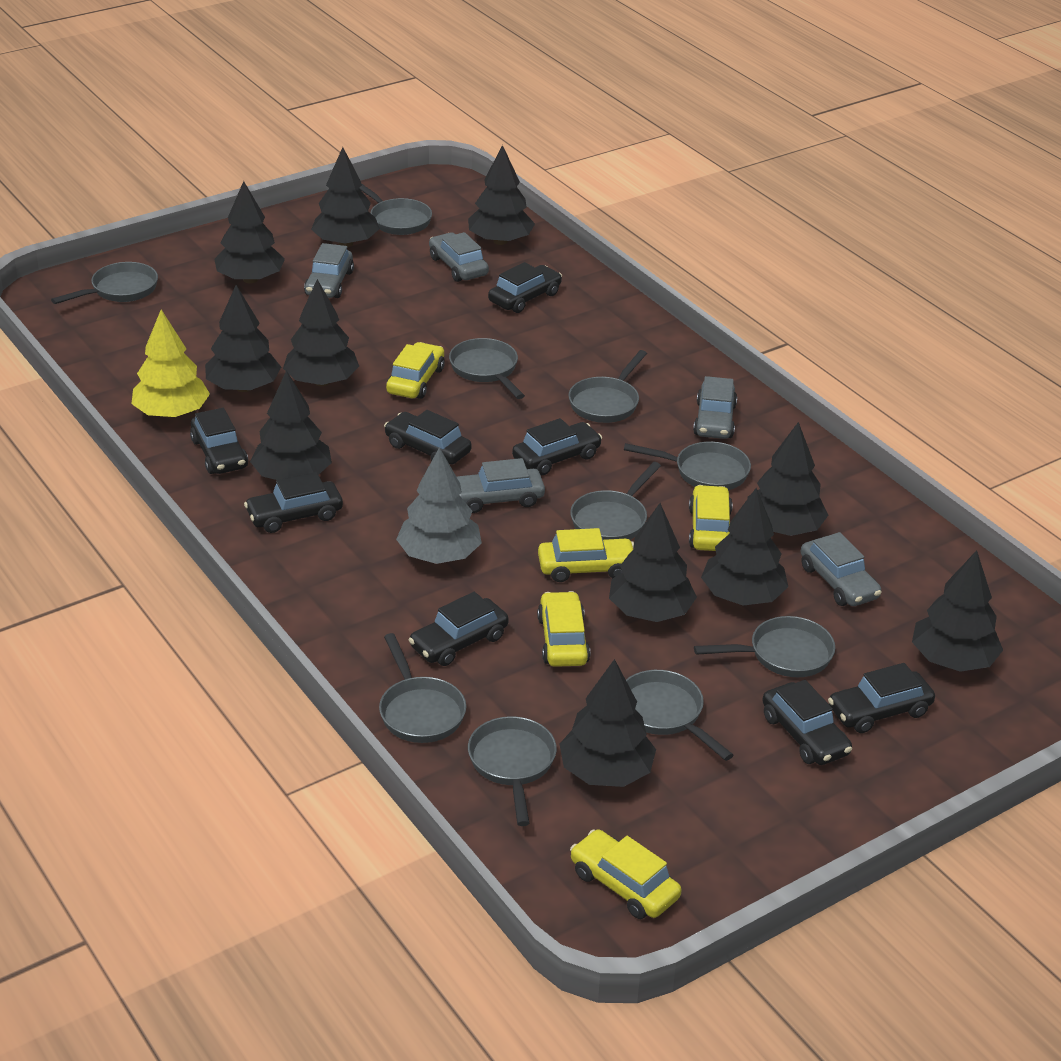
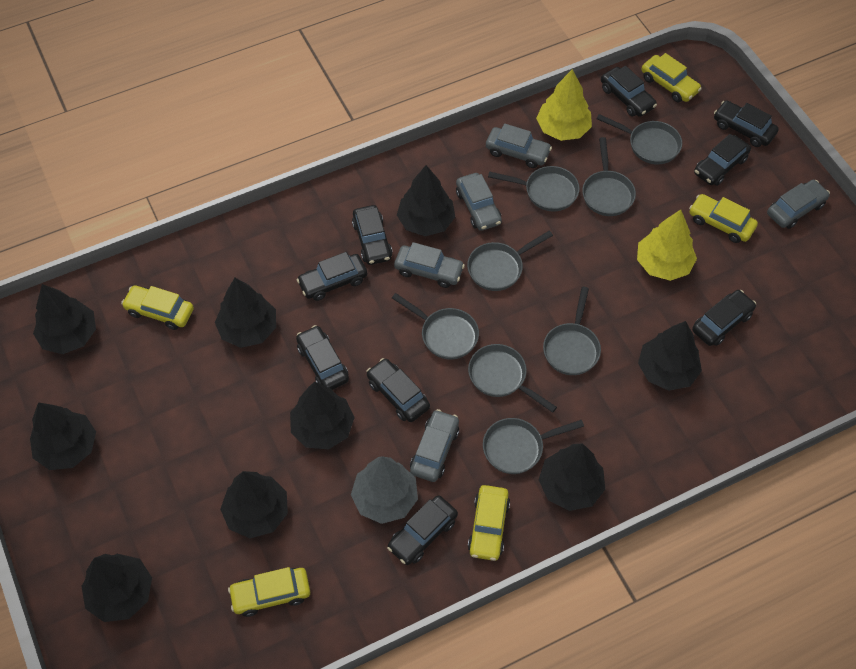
black car: [190,408,248,474] [244,472,343,533] [384,410,471,465] [409,592,508,666] [488,262,562,313] [512,418,602,475] [762,680,852,765] [828,663,935,733] = 8 -> [296,252,367,301] [296,325,349,390] [352,205,393,265] [366,358,430,422] [387,495,458,565] [601,66,657,117] [692,290,756,346] [694,134,751,186] [714,101,779,147] = 9
black tree: [205,285,281,392] [214,181,285,284] [250,370,332,480] [283,279,359,386] [311,147,380,247] [468,145,535,245] [559,659,656,787] [609,503,697,622] [701,488,788,605] [747,422,828,536] [912,550,1003,672] = 11 -> [30,402,96,470] [33,284,96,354] [82,554,152,622] [215,278,276,348] [220,471,288,538] [290,381,355,449] [397,165,455,236] [539,443,605,511] [638,321,702,391] = 9
grey pan: [51,262,158,304] [359,183,432,235] [379,633,466,743] [449,338,525,399] [468,716,557,826] [568,350,647,423] [570,462,661,540] [624,442,751,490] [626,670,733,761] [694,616,835,677] = 10 -> [392,293,479,360] [467,231,553,291] [468,344,557,413] [483,418,584,474] [488,166,580,212] [543,287,601,375] [582,137,636,216] [596,114,682,164] = 8
yellow tree: [132,310,210,418] = 1 -> [536,69,592,141] [637,210,697,281] = 2

